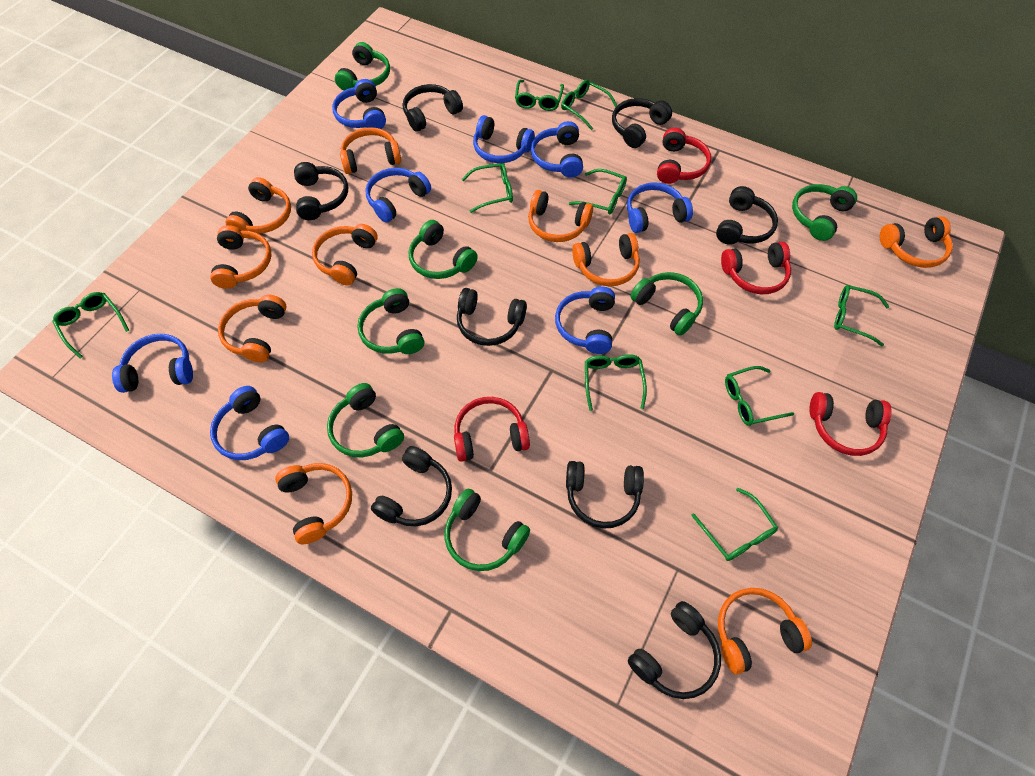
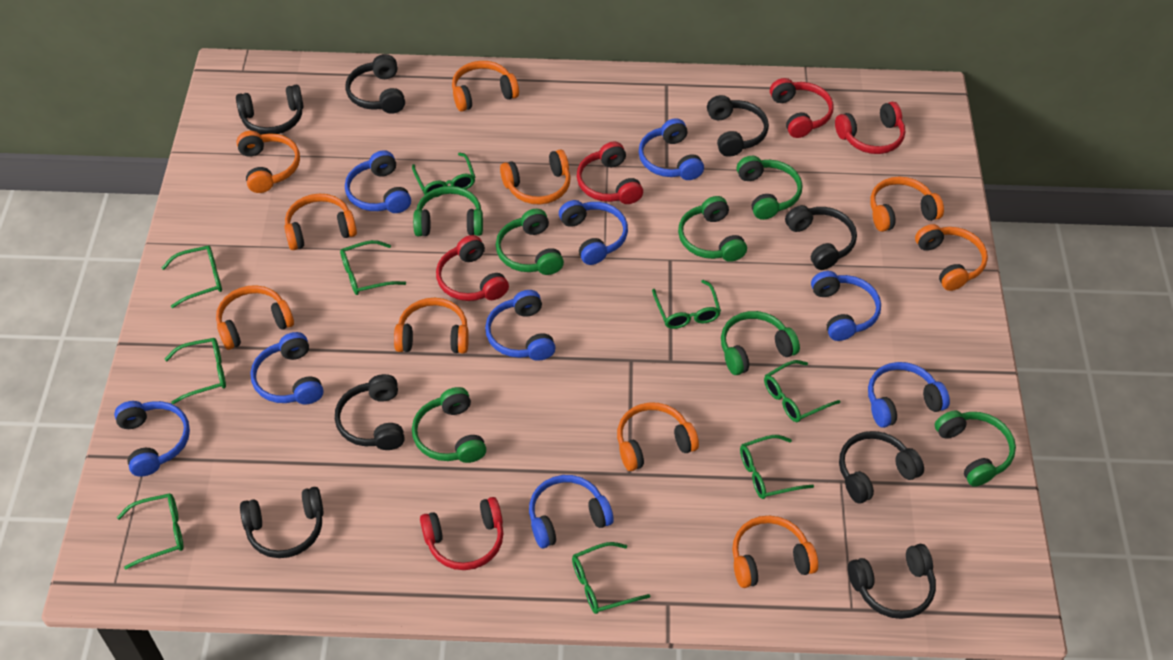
blue headphones: [112,334,193,393] [210,386,289,460] [332,79,386,129] [365,168,431,223] [473,115,535,163] [530,121,583,177] [555,287,615,354] [627,182,693,233] = 8 -> [114,401,190,477] [250,332,323,405] [345,150,411,213] [485,290,556,361] [529,475,614,548] [559,200,628,265] [639,118,704,180] [811,271,881,341] [868,362,950,428] = 9
red headphones: [454,397,530,462] [657,128,711,184] [721,241,791,294] [809,392,892,456] = 4 -> [420,497,504,570] [436,235,509,301] [577,142,643,204] [770,78,834,138] [835,102,905,154] = 5

